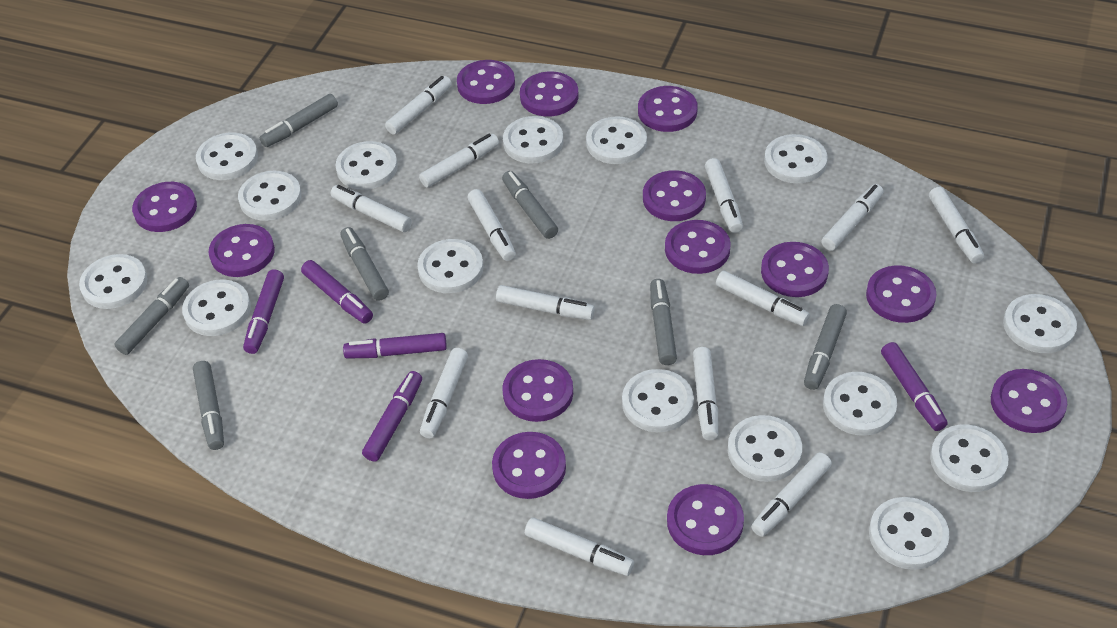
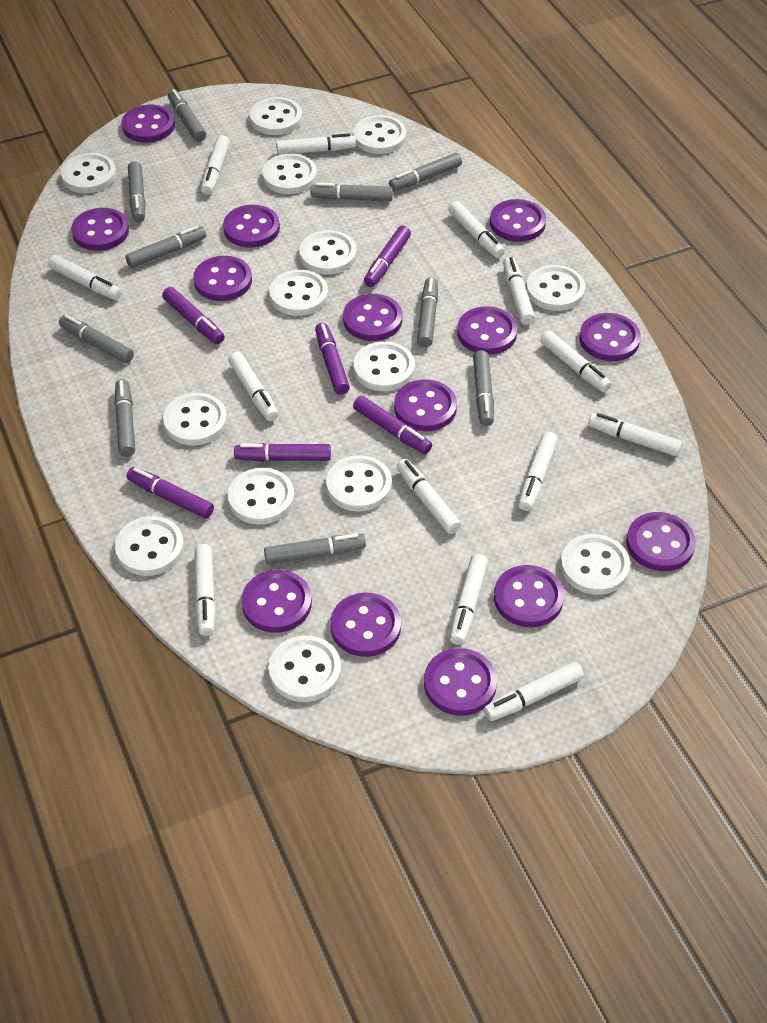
grey marker: [114,277,189,355] [193,361,224,450] [260,94,338,147] [340,227,389,301] [502,171,558,239] [650,279,677,365] [804,304,847,390] = 7 -> [59,314,134,363] [114,379,135,457] [125,226,206,268] [128,161,145,223] [168,89,206,142] [264,533,366,564] [311,183,393,201] [389,153,462,191] [417,277,438,347] [473,350,494,426] = 10
purple button: [132,182,197,232] [209,224,275,277] [457,60,515,104] [492,432,566,499] [502,359,573,422] [520,71,578,117] [638,86,698,132] [643,170,706,221] [665,220,731,274] [667,484,744,555] [761,242,829,297] [866,265,937,323] [991,369,1067,433] = 13 -> [71,208,129,251] [121,104,175,143] [193,256,252,301] [223,205,280,248] [241,570,312,633] [330,593,401,657] [343,294,402,341] [394,379,457,431] [424,648,497,716] [457,306,517,355] [490,199,546,242] [494,565,564,627] [579,313,641,361] [626,512,696,571] = 14
purple marker: [243,269,284,354] [301,260,373,324] [343,333,447,359] [362,371,422,462] [881,342,948,431] = 5 -> [127,467,214,519] [162,287,225,344] [234,443,331,462] [315,323,350,395] [353,396,432,454] [364,226,411,287] = 6
white button: [79,254,148,309] [182,280,251,336] [196,133,258,180] [238,171,302,221] [335,141,398,190] [417,239,483,293] [503,116,563,163] [586,116,647,164] [622,369,694,432] [728,415,802,482] [764,134,828,183] [823,372,897,436] [869,497,949,570] [930,424,1008,492] [1003,294,1077,353] = 15 -> [61,153,116,193] [115,516,184,576] [163,393,227,445] [228,468,294,524] [250,97,302,135] [263,154,317,194] [268,635,341,702] [269,270,328,316] [299,230,357,275] [326,455,392,512] [353,115,406,154] [354,342,415,391] [526,265,585,311] [561,534,630,595] = 14

